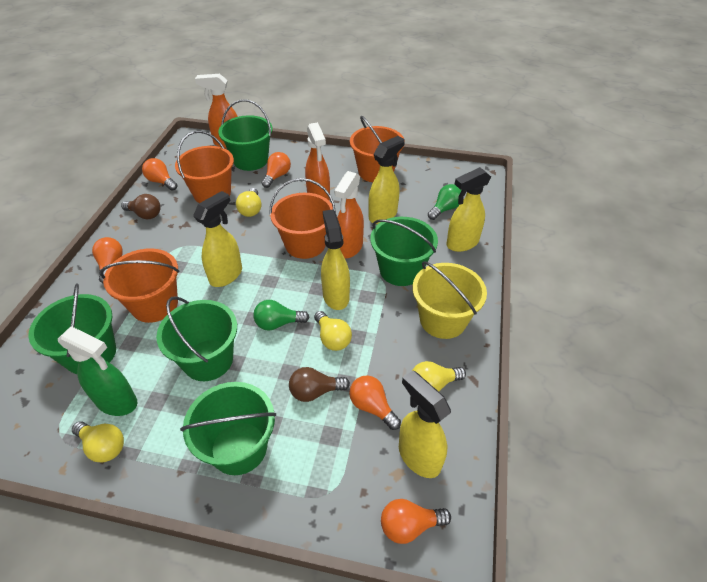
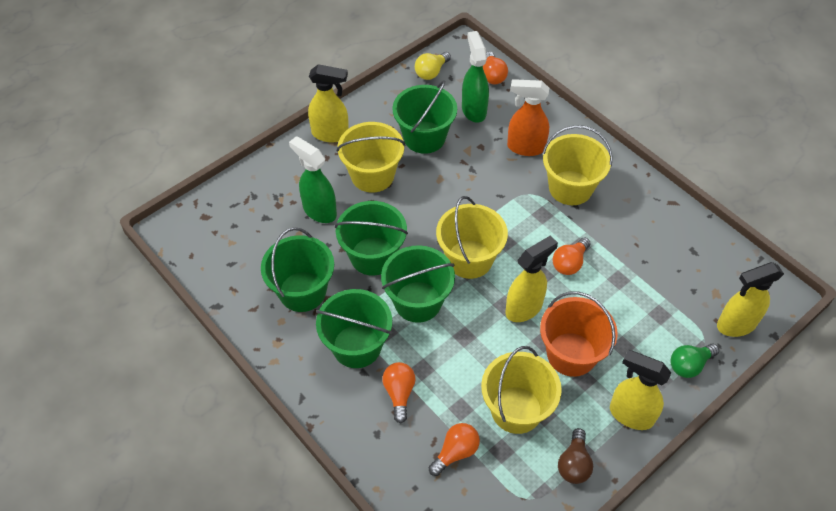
brown light bulb: [121,194,161,219] [289,367,350,402] = 2 -> [558,428,593,484] = 1
green light bulb: [253,300,309,331] [428,184,461,220] = 2 -> [670,344,719,378] = 1
green spray bottle: [58,326,138,416] = 1 -> [289,136,337,223] [462,31,489,123] = 2
orange bucket: [100,248,179,323] [175,131,234,203] [269,178,336,259] [350,116,405,182] = 4 -> [540,291,618,377] = 1
orange light bulb: [92,237,123,284] [142,158,177,191] [262,152,291,188] [349,376,401,430] [381,499,451,544] = 5 -> [382,362,416,423] [429,423,480,476] [483,51,508,84] [553,238,590,275] = 4
orange spray bottle: [195,74,238,148] [305,122,330,201] [334,171,364,258] = 3 -> [507,79,549,156] = 1
yellow bucket: [412,261,487,339] = 1 -> [336,122,405,193] [436,196,508,279] [481,346,562,434] [542,125,613,205] = 4
yellow light bulb: [72,422,124,462] [236,188,261,217] [314,311,352,351] [412,361,466,391] = 4 -> [415,52,451,80] = 1
yellow spray bottle: [193,191,242,287] [321,210,350,310] [368,136,405,224] [399,371,451,478] [446,167,491,252] = 5 -> [308,64,349,142] [505,235,558,322] [610,350,671,430] [717,262,784,337] = 4

